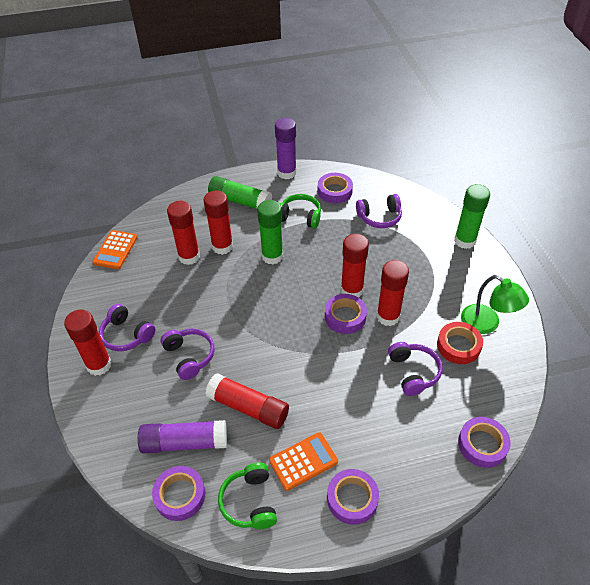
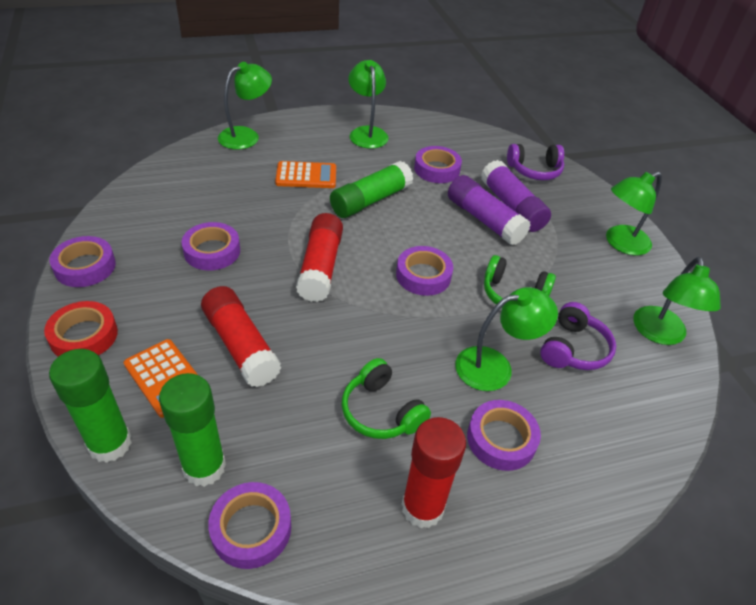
green lamp: [461,275,529,334] = 1 -> [218,62,272,150] [348,60,389,149] [455,287,558,391] [606,172,662,256] [633,257,721,345] = 5
purple headphones: [99,304,155,351] [161,329,215,380] [356,194,402,228] [388,342,442,396] = 4 -> [507,144,564,180] [540,302,616,370] = 2
purple tape: [152,466,205,521] [318,173,353,203] [325,294,367,334] [327,469,379,525] [458,417,511,468] = 5 -> [49,236,116,287] [182,222,240,271] [208,482,291,569] [396,246,453,296] [414,146,462,183] [467,400,541,471] = 6
red glue stick: [64,309,112,376] [167,201,200,265] [204,190,233,255] [205,373,289,429] [341,234,369,298] [377,260,409,326] = 6 -> [201,286,282,387] [296,213,343,302] [402,417,466,528] = 3

